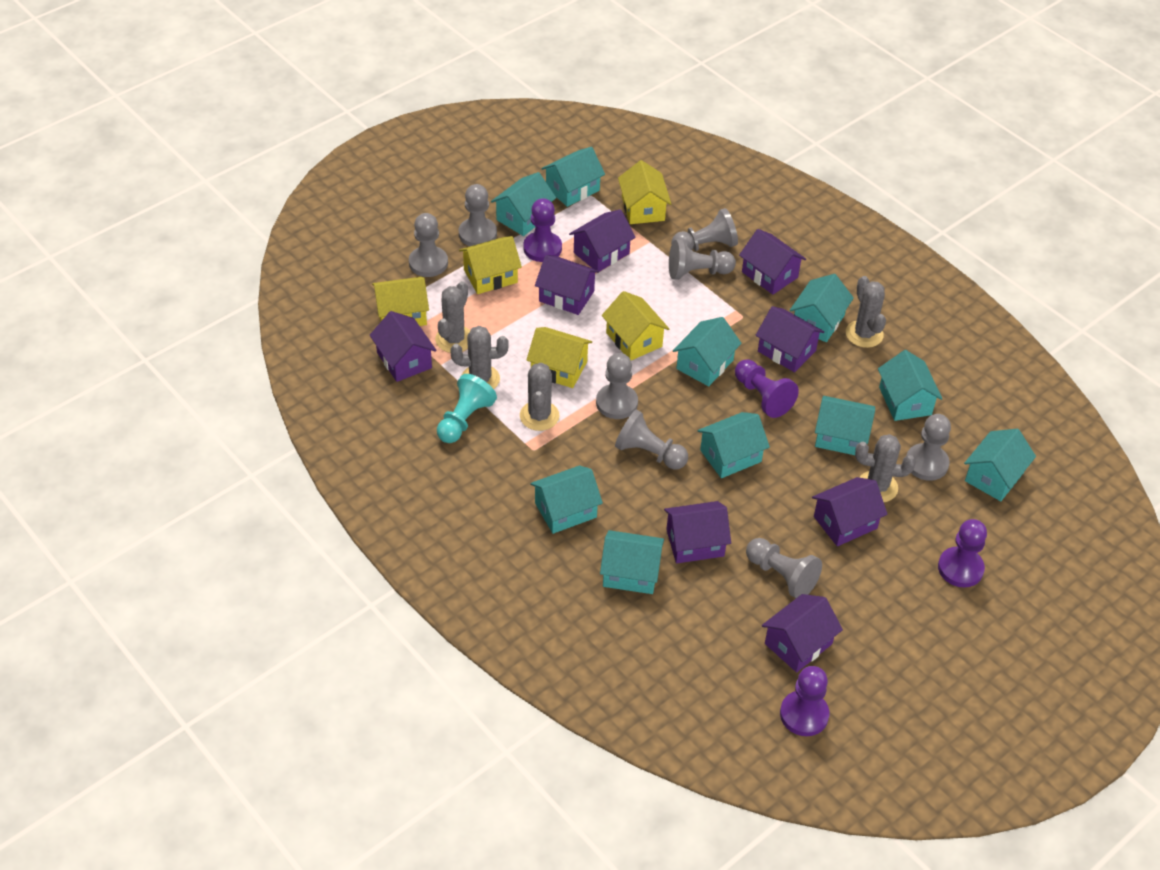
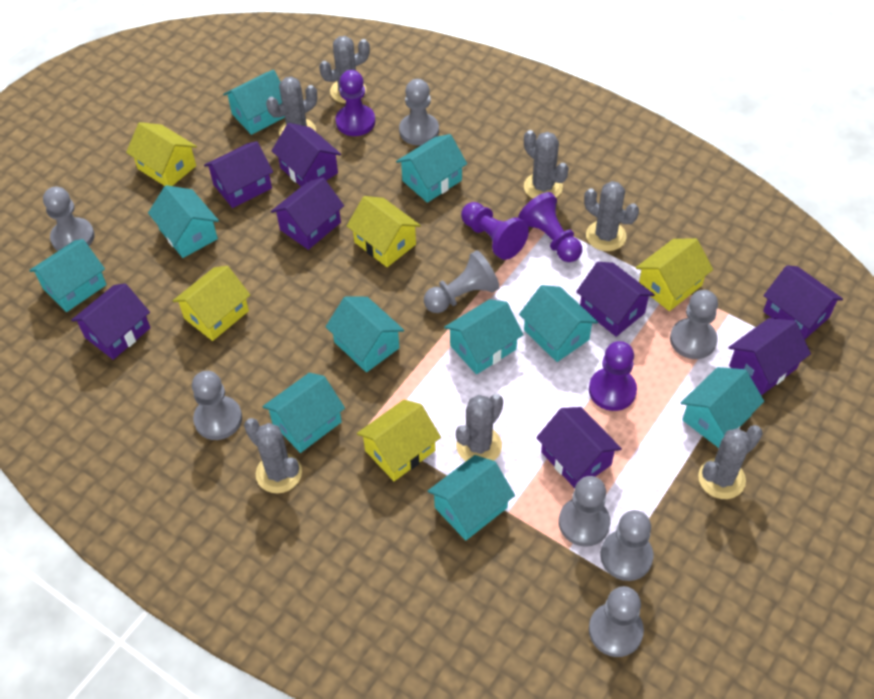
grey cactus: [435,281,470,353] [450,326,508,389] [520,363,560,431] [846,276,886,348] [855,434,916,502] = 5 -> [244,418,302,493] [266,77,317,136] [319,36,370,104] [456,394,503,461] [524,130,569,199] [584,181,639,251] [698,425,763,499] = 7
turquoise pawn: [437,374,497,443] = 1 -> none = 0

